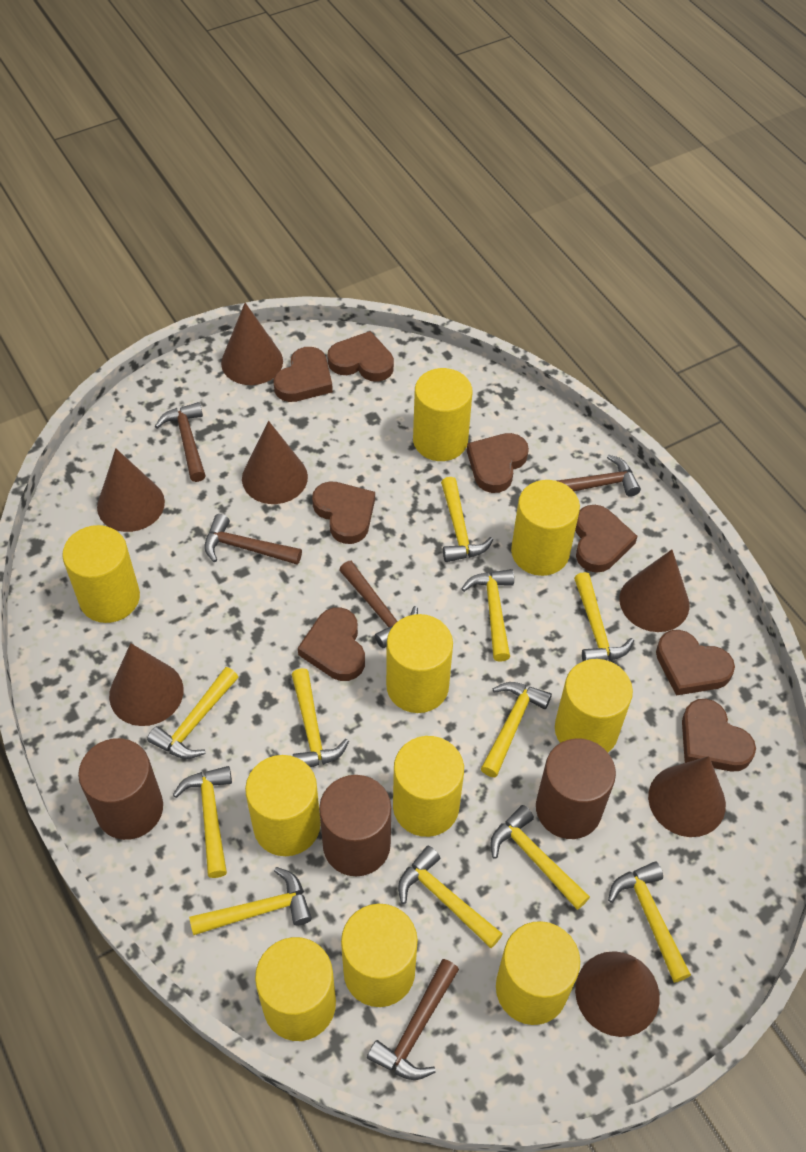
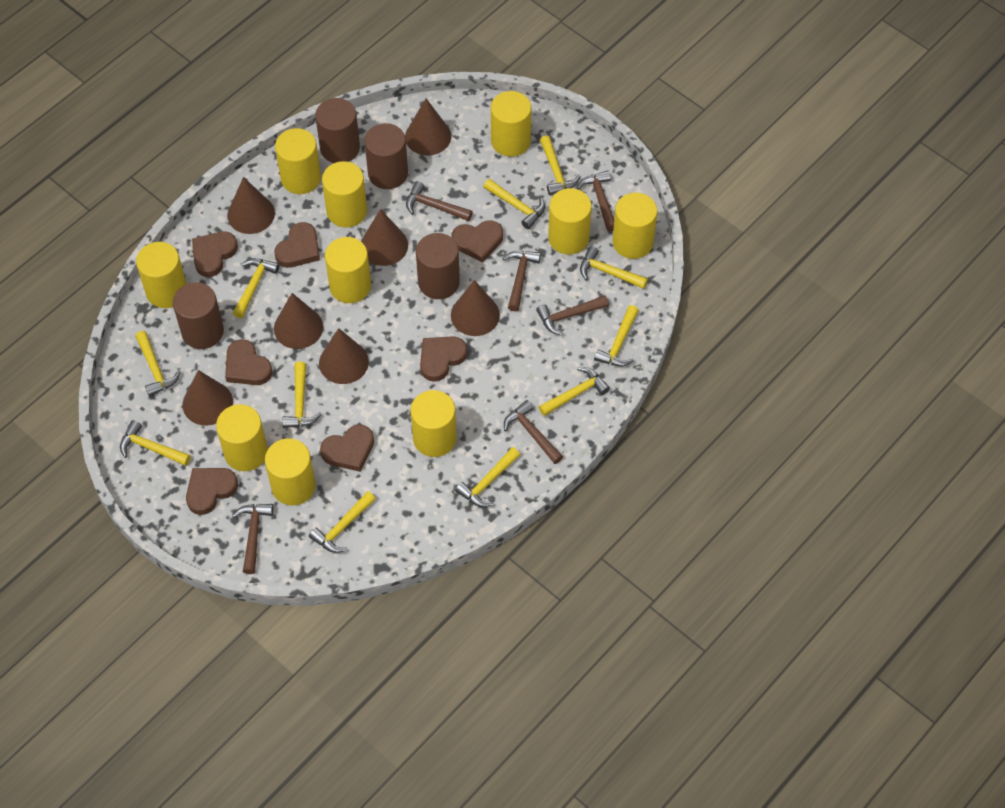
brown cylinder: [78,738,163,840] [319,775,391,876] [536,738,616,839] = 3 -> [173,282,224,349] [315,98,360,163] [364,123,408,189] [416,233,460,299] = 4
brown hammer: [155,402,206,482] [204,514,302,565] [339,561,418,648] [367,959,459,1080] [557,455,641,497] = 5 -> [232,504,273,574] [406,181,473,221] [502,251,541,311] [504,400,563,464] [536,295,609,335] [577,170,614,231] = 6
brown heart: [273,347,333,402] [298,607,365,681] [312,481,375,544] [327,331,394,382] [467,433,529,493] [575,505,637,573] [656,630,735,696] [682,699,756,772] = 8 -> [186,468,238,515] [192,231,238,277] [225,339,272,385] [275,222,320,268] [320,425,374,472] [420,336,467,382] [452,220,503,262] = 7

